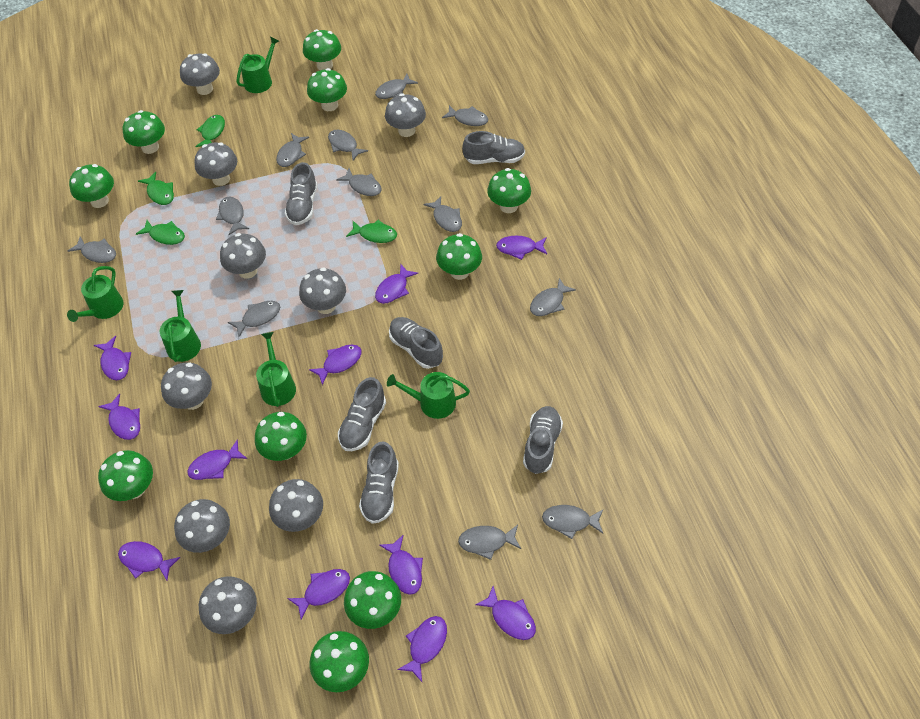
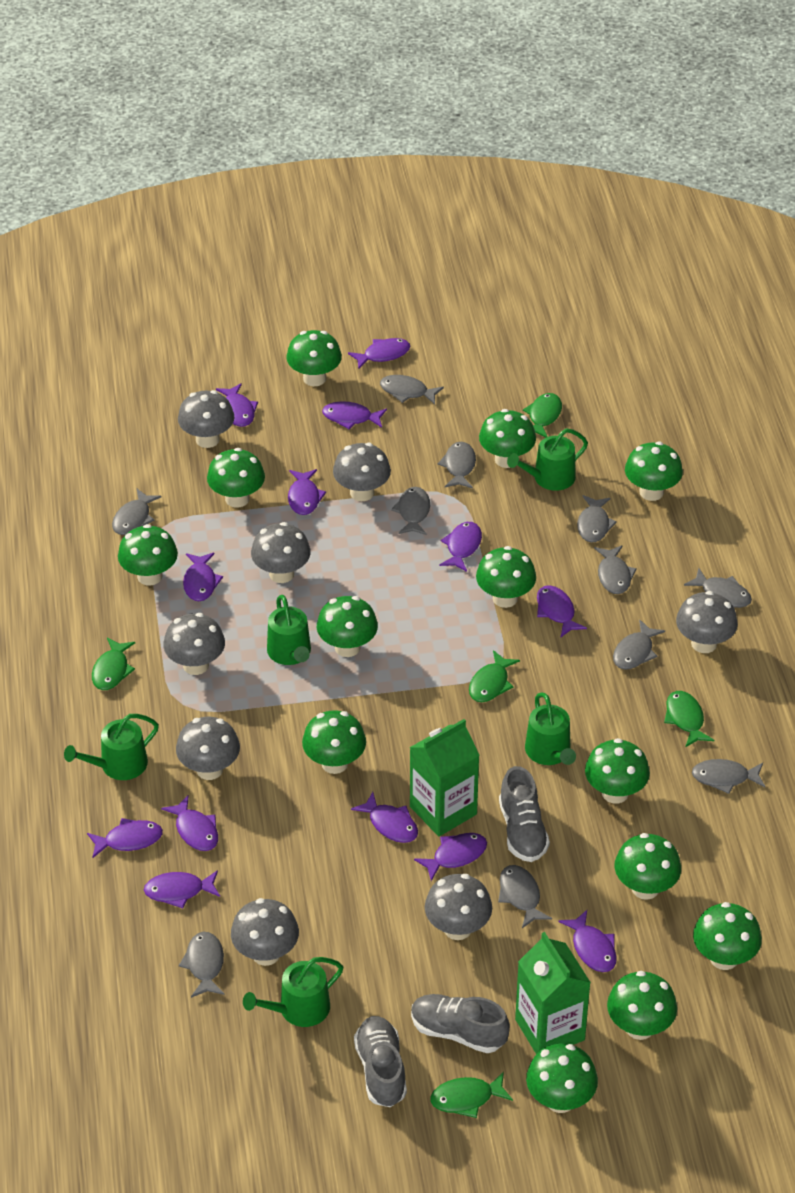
green carton: none = 0 -> [410,719,479,836] [515,932,591,1054] = 2
green fish: [136,220,185,245] [138,172,174,205] [195,115,225,147] [346,220,397,243] = 4 -> [92,638,135,690] [430,1071,513,1118] [469,650,520,702] [523,393,562,438] [664,691,714,747] = 5
green mushroom: [69,164,114,208] [98,450,153,501] [123,110,165,154] [255,412,307,461] [303,29,341,70] [307,68,347,111] [310,631,369,692] [344,571,401,629] [436,233,482,280] [487,168,531,213] = 10 -> [118,524,178,586] [207,448,265,507] [286,330,342,386] [302,710,366,774] [317,596,378,657] [476,546,536,608] [479,409,536,468] [526,1043,598,1113] [585,738,650,803] [607,971,677,1040] [615,833,681,900] [625,442,683,501] [693,902,762,970] = 13
grey fish: [68,236,116,263] [216,197,249,235] [228,301,280,337] [276,133,309,167] [328,130,368,160] [336,168,382,196] [375,74,418,99] [423,196,462,232] [442,105,488,126] [458,525,521,560] [530,278,576,316] [542,505,603,539] = 12 -> [112,489,162,535] [179,932,224,998] [380,375,444,405] [391,487,430,535] [438,442,476,489] [498,865,552,928] [577,495,617,542] [594,545,637,594] [613,619,665,670] [684,568,752,608] [692,759,765,794] = 11
grey mushroom: [161,362,212,410] [174,499,230,553] [180,53,220,95] [194,142,237,186] [199,576,257,634] [220,233,266,279] [269,479,323,532] [299,267,346,314] [385,94,426,137] = 9 -> [163,613,225,675] [176,717,240,780] [178,390,235,448] [231,898,299,966] [251,522,311,583] [333,443,391,501] [425,874,492,940] [676,591,738,653] = 8
grey shoe: [285,162,318,225] [338,377,386,451] [359,441,399,524] [389,317,443,369] [462,131,525,164] [523,406,563,474] = 6 -> [354,1016,407,1107] [411,994,510,1053] [499,766,550,862] = 3
purple fish: [94,336,131,380] [98,394,140,440] [118,541,180,580] [187,440,247,480] [287,569,350,620] [309,344,362,385] [375,263,418,304] [379,535,423,595] [397,616,447,682] [475,586,536,640] [496,236,547,260] = 11 -> [87,818,163,858] [144,870,220,908] [161,795,218,851] [183,553,223,601] [216,383,258,427] [288,469,326,515] [322,401,387,429] [348,338,410,369] [351,792,418,843] [414,833,487,881] [440,522,482,572] [537,585,587,637] [558,910,617,972] = 13

